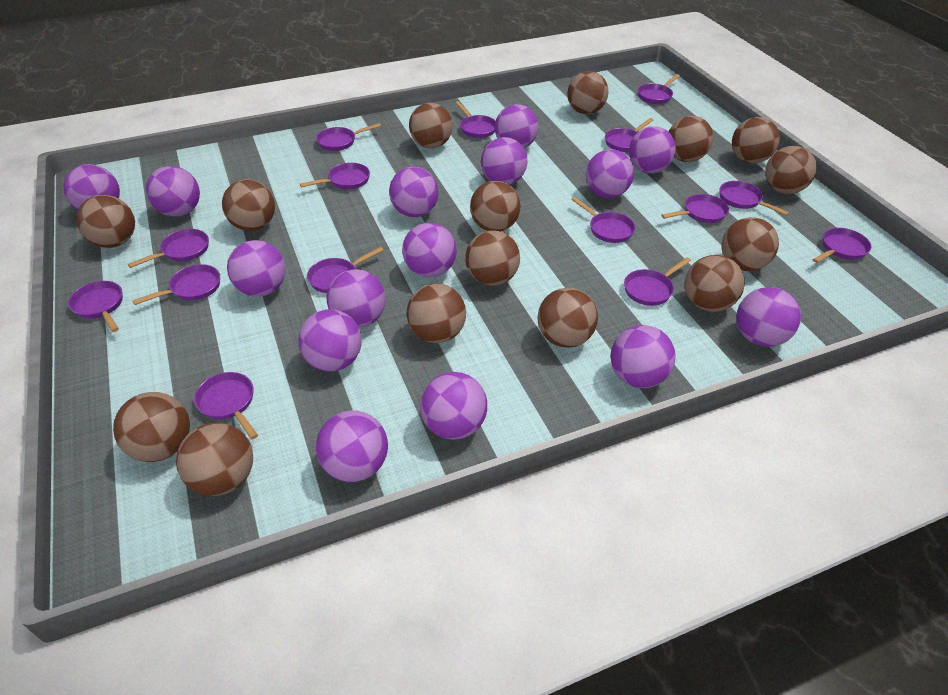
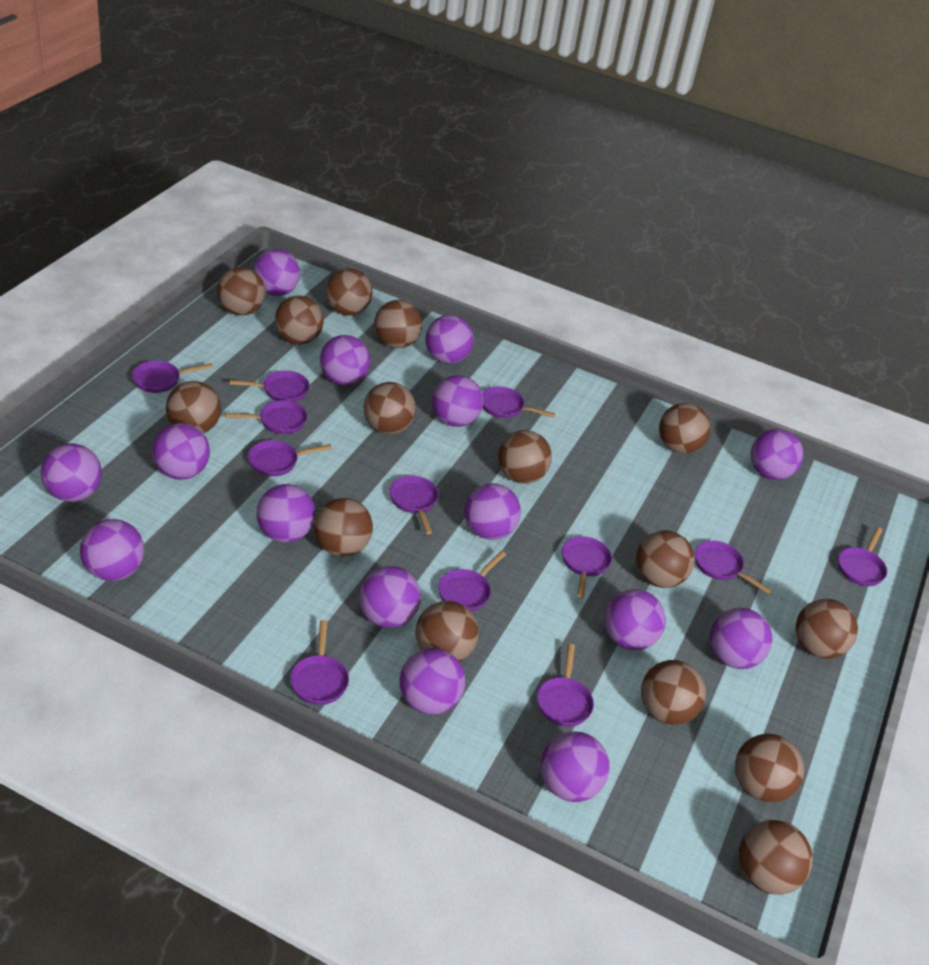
purple pan: [68,281,123,332] [128,229,209,268] [132,264,220,305] [194,372,258,439] [300,163,370,189] [307,247,383,293] [316,123,381,151] [455,101,496,138] [572,197,635,243] [605,118,654,152] [624,257,691,306] [638,74,680,104] [661,194,729,223] [719,181,789,216] [813,228,871,263] = 15 -> [132,361,213,393] [225,400,308,434] [229,371,310,402] [248,440,332,476] [290,620,349,705] [389,476,439,534] [438,551,506,612] [482,386,555,418] [537,644,594,727] [562,536,612,598] [695,541,772,594] [838,527,887,586] = 12

